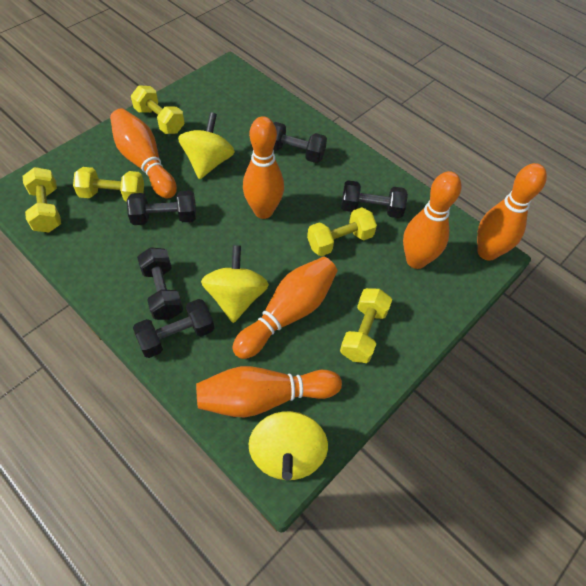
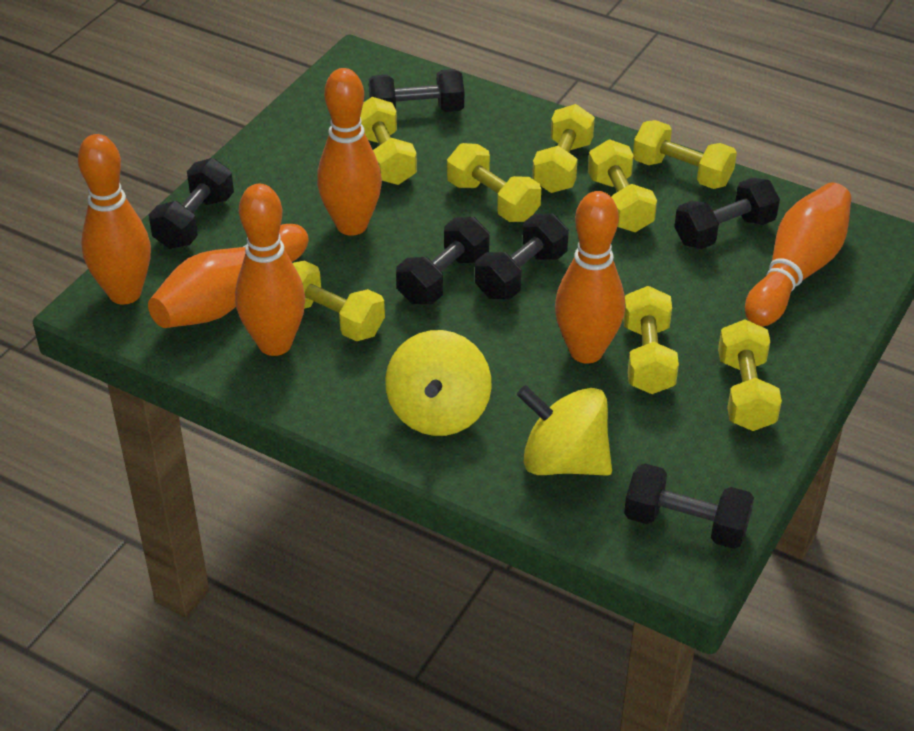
black dumbbell: [127,190,196,225] [133,299,214,358] [137,247,183,320] [273,122,327,163] [341,180,408,218] = 5 -> [149,158,234,249] [369,69,464,112] [396,217,490,304] [475,213,569,299] [624,463,754,549] [674,178,780,249] = 6
yellow dumbbell: [23,167,61,232] [73,167,144,202] [131,85,185,134] [307,207,377,256] [340,288,392,363] = 5 -> [293,261,385,341] [360,97,417,185] [447,143,541,222] [532,104,595,193] [588,140,657,232] [623,286,679,394] [633,120,737,189] [718,319,782,431] = 8
yellow spinning top: [178,112,235,179] [201,245,269,323] [249,411,328,480] = 3 -> [385,330,492,436] [517,385,612,476] = 2

